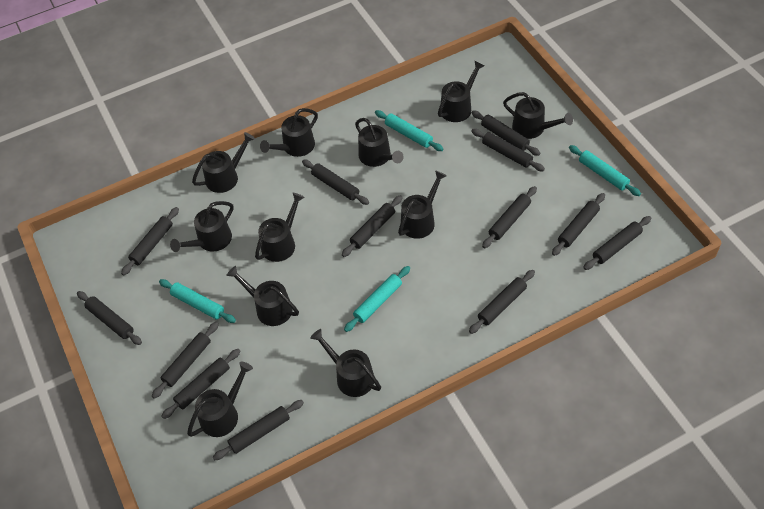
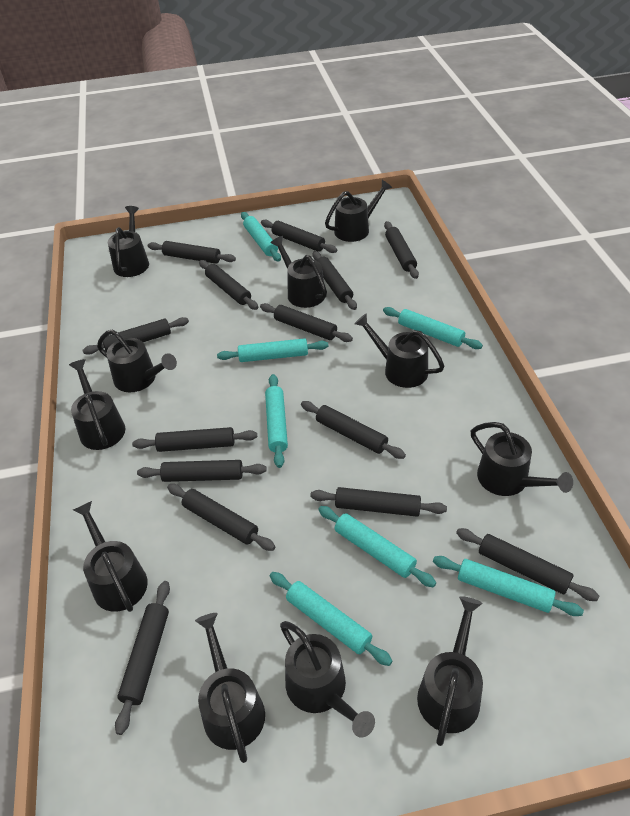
black rolling pin: [77,291,142,345] [121,207,179,275] [152,322,219,399] [161,349,241,419] [213,400,304,460] [302,160,369,205] [342,195,403,257] [469,270,535,334] [471,129,545,171] [472,111,540,156] [482,186,537,248] [552,193,605,256] [583,216,651,270] = 13 -> [82,317,189,355] [115,581,170,735] [132,427,257,452] [137,460,267,482] [148,241,236,264] [167,484,275,551] [199,260,258,310] [260,303,353,342] [261,219,337,253] [301,401,406,459] [310,487,447,517] [313,251,357,310] [384,221,419,279] [456,528,599,601] = 14
turquoise rolling pin: [159,279,236,323] [344,266,410,332] [375,110,444,151] [569,145,641,196] = 4 -> [217,338,329,362] [241,212,281,262] [265,374,288,468] [270,572,393,666] [318,506,436,587] [383,307,483,349] [433,556,584,616] = 7

